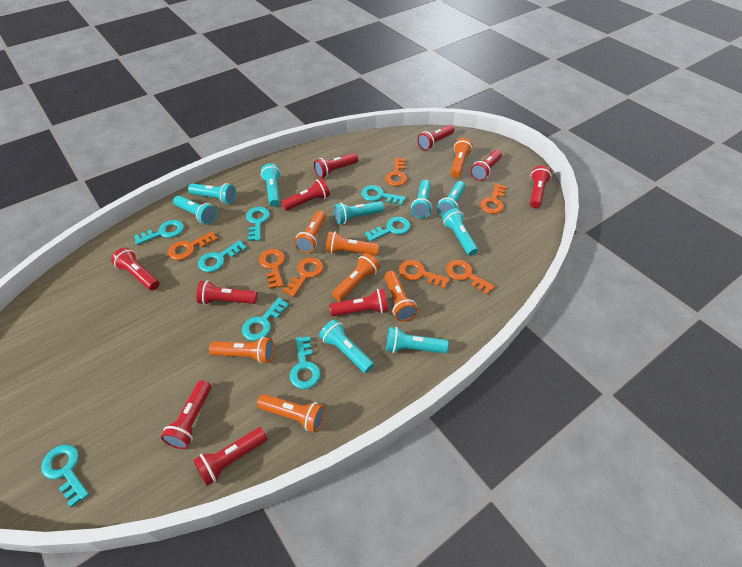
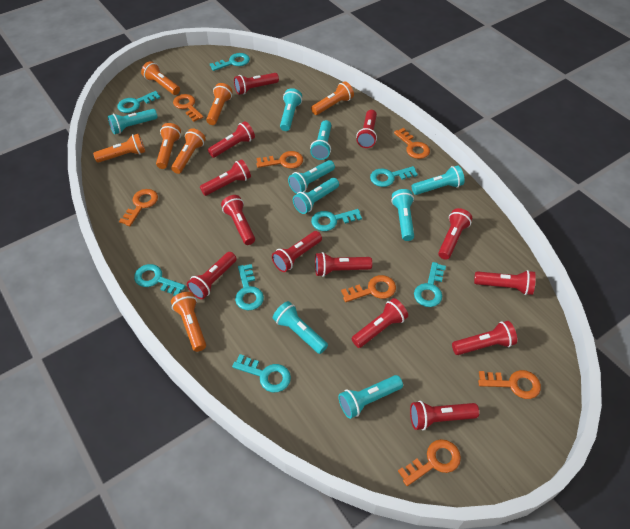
red flashlight: [111,247,159,290] [161,380,211,449] [193,427,267,486] [196,280,257,305] [281,178,330,211] [314,153,358,178] [329,289,388,316] [417,125,454,151] [471,150,502,181] [530,166,552,208] = 10 -> [187,252,237,299] [200,159,251,196] [208,121,255,158] [221,195,255,245] [234,73,279,95] [272,231,322,272] [315,252,372,277] [351,298,408,348] [356,110,377,148] [410,401,479,430] [438,208,472,260] [452,321,517,355] [474,270,536,295] = 13

